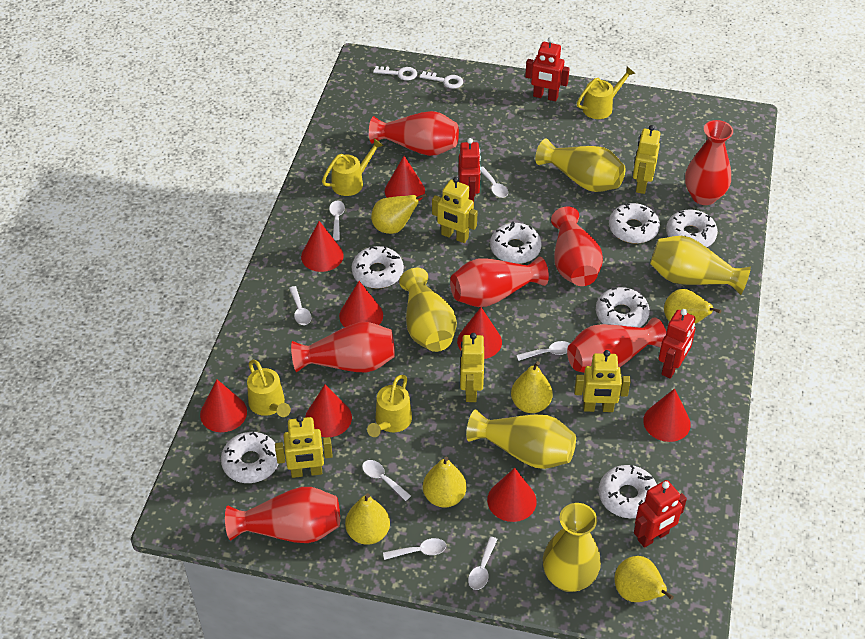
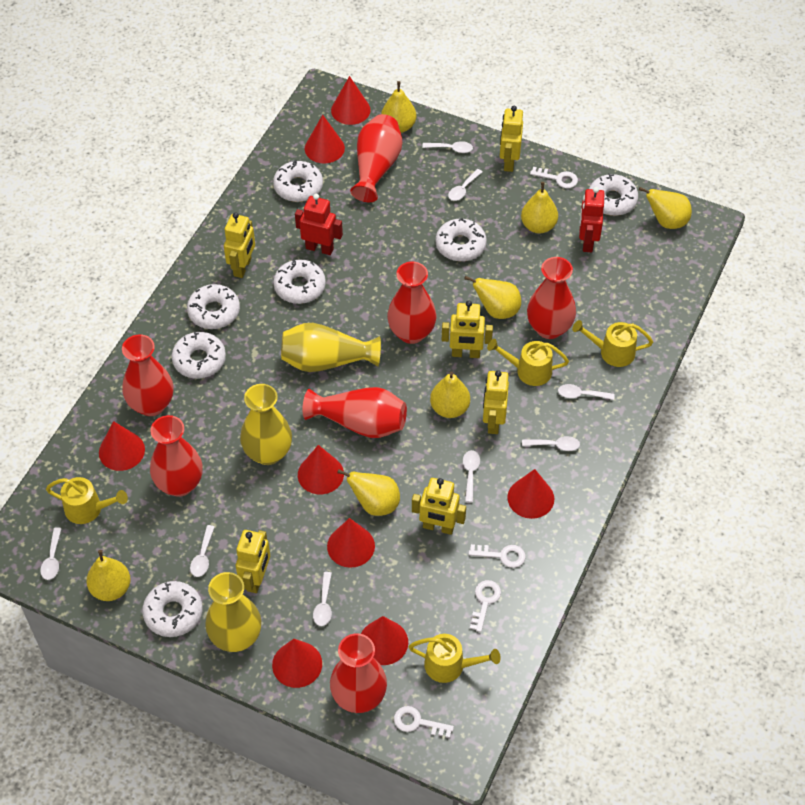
red robot: [458,138,481,201] [525,37,570,101] [634,480,687,548] [659,309,696,379] = 4 -> [295,194,343,255] [579,187,604,252] = 2
white key: [373,66,417,81] [420,71,463,89] = 2 -> [394,706,454,738] [469,544,526,568] [470,580,501,632] [530,167,578,188] = 4
white spoon: [289,286,312,325] [329,200,345,240] [362,460,411,501] [383,538,446,560] [468,536,498,590] [480,166,508,198] [516,341,570,361] = 7 -> [40,527,62,580] [190,525,215,577] [313,572,332,626] [422,141,473,153] [448,169,482,201] [463,450,480,502] [522,436,580,451] [558,384,614,400] = 8
yellow pear: [345,493,390,545] [371,193,427,234] [423,457,466,508] [511,361,553,413] [615,556,674,602] [664,289,721,324] = 6 -> [86,550,131,601] [337,469,400,516] [381,81,416,133] [430,371,470,418] [464,276,521,319] [521,182,558,233] [639,187,692,229] = 7
yellow robot: [275,415,333,478] [432,177,478,243] [460,333,484,402] [574,350,631,412] [633,125,661,194] = 5 -> [224,212,255,278] [236,530,270,593] [412,478,466,535] [442,300,493,358] [483,370,509,434] [500,106,523,172] = 6
yellow vase: [399,268,457,352] [466,409,576,469] [535,138,625,192] [543,503,601,592] [650,236,751,295] = 5 -> [205,572,261,652] [240,384,292,465] [281,323,381,372] = 3

